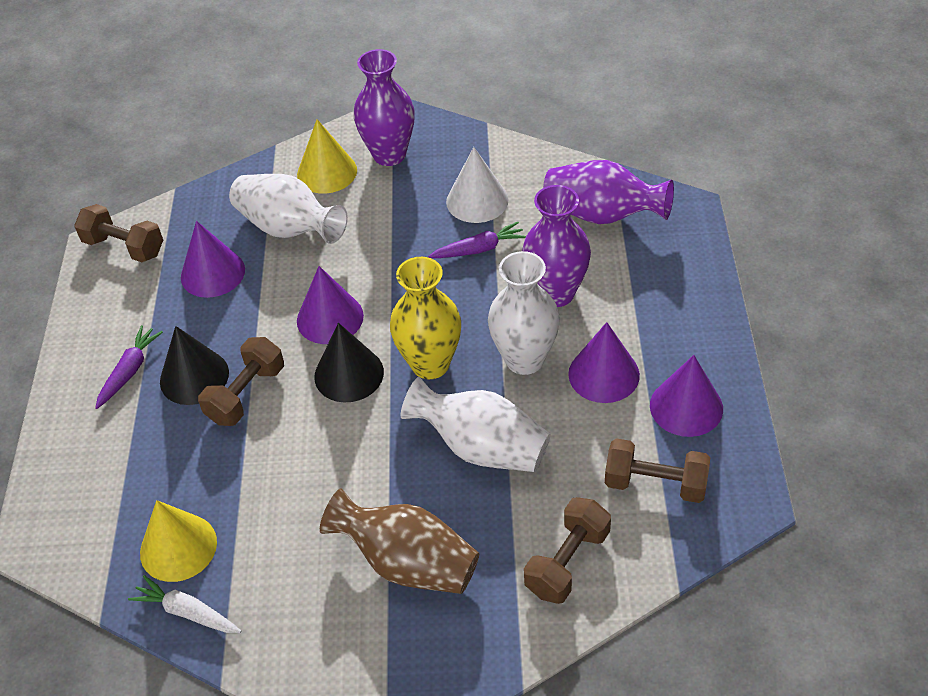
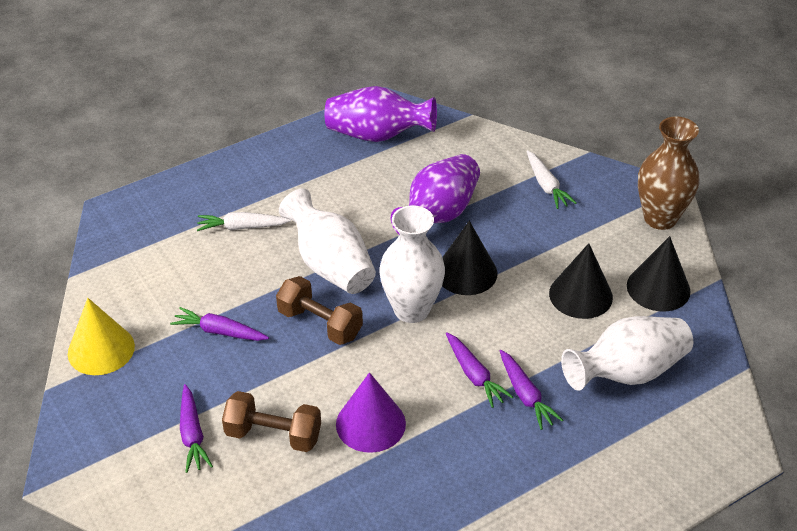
black cone: [160,326,229,405] [314,323,384,402] = 2 -> [442,221,498,295] [549,243,613,319] [627,236,691,311] = 3
brown dumbbell: [74,204,163,262] [198,337,284,426] [524,497,611,604] [605,438,710,503] = 4 -> [222,391,321,452] [276,276,363,345] = 2
purple carrot: [95,325,163,409] [428,222,526,258] = 2 -> [170,307,269,341] [180,384,213,473] [446,332,513,408] [499,350,563,430] = 4
purple cone: [181,221,245,298] [297,266,364,344] [568,322,640,403] [650,355,723,437] = 4 -> [336,372,406,453] = 1
purple vase: [354,49,415,166] [522,185,591,307] [543,160,674,224] = 3 -> [325,86,437,142] [391,154,480,235] = 2
white carrot: [128,575,241,633] = 1 -> [197,212,291,231] [527,150,577,209] = 2
white cone: [446,147,509,223] = 1 -> none = 0
yellow cone: [140,500,217,582] [297,119,357,194] = 2 -> [68,298,135,375] = 1
yellow vase: [390,257,461,379] = 1 -> none = 0

